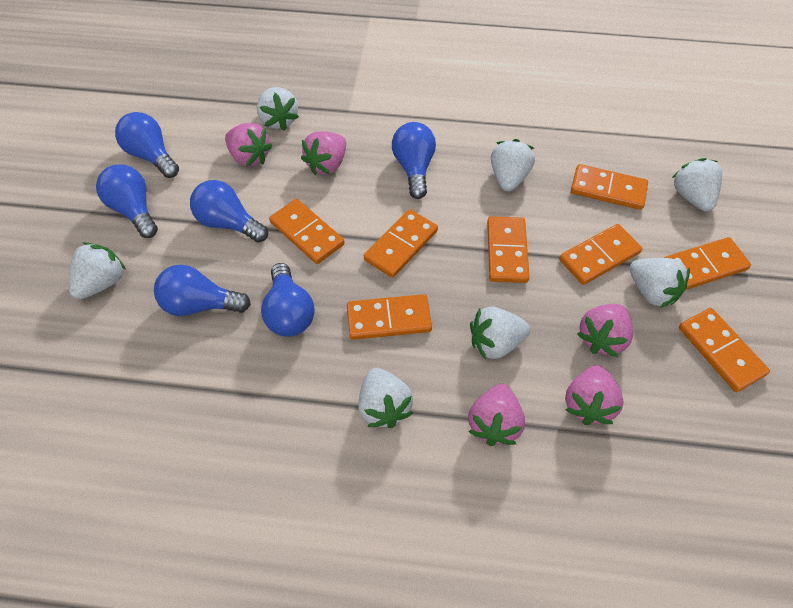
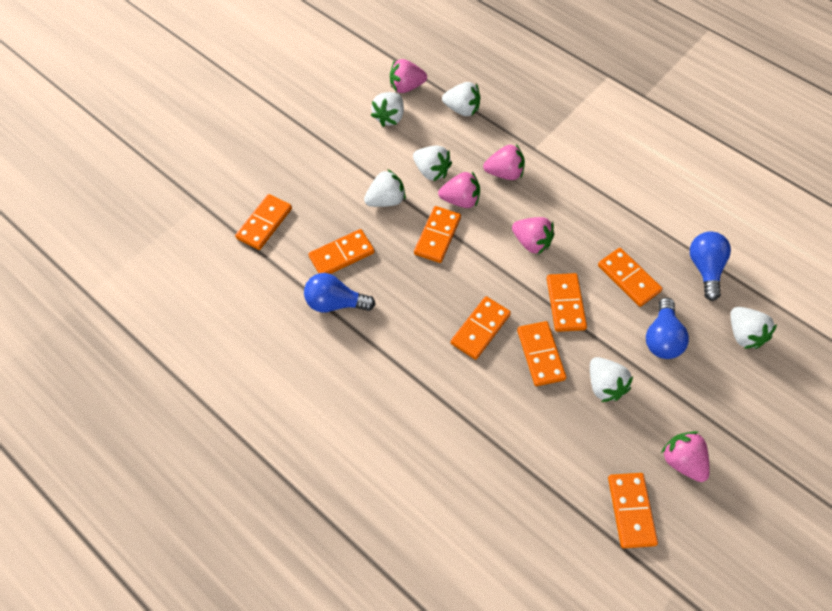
blue light bulb: [96,164,158,238] [115,112,179,178] [154,265,251,316] [190,180,268,243] [261,263,315,337] [392,122,436,199] = 6 -> [304,273,376,312] [646,298,689,359] [690,231,731,301] = 3
white strawberry: [69,242,126,299] [257,87,299,131] [358,368,413,428] [470,306,530,360] [491,139,535,192] [629,258,690,308] [672,158,722,211] = 7 -> [364,169,406,207] [371,92,404,127] [413,146,452,181] [442,82,481,116] [590,357,633,402] [730,307,777,349] = 6

